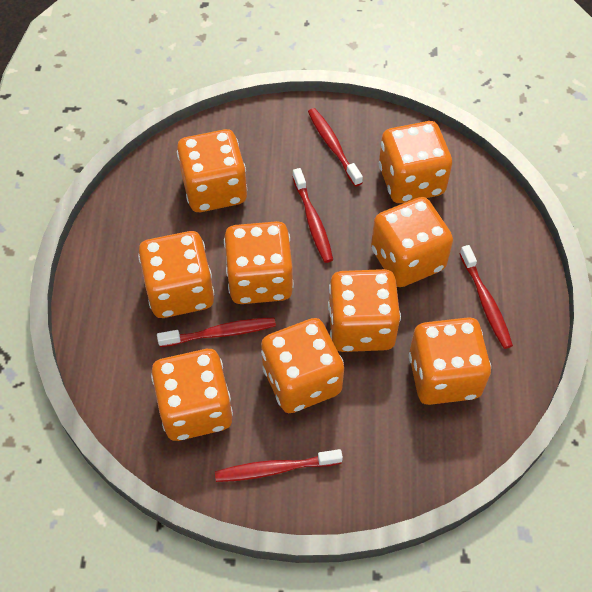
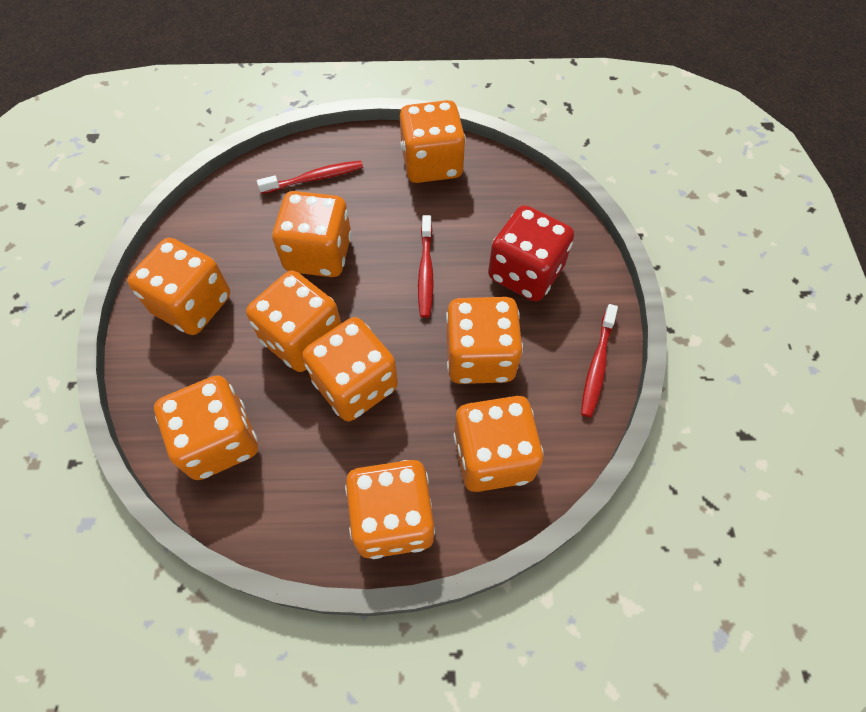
red dice: none = 0 -> [488,205,574,302] = 1
red toothbrush: [157,318,276,347] [215,449,343,482] [292,168,333,263] [308,108,363,187] [459,245,513,349] = 5 -> [257,160,363,194] [418,215,434,318] [581,304,618,418] = 3

